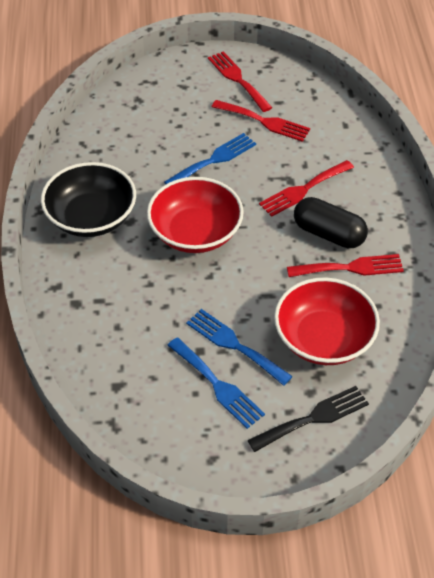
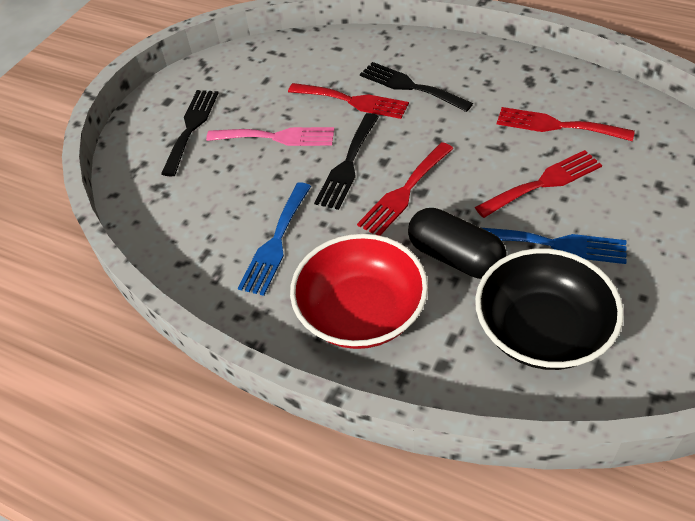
black fork: [248,386,369,452] = 1 -> [161,90,218,177] [314,113,379,210] [360,62,473,112] = 3
blue fork: [164,133,256,184] [168,337,265,429] [186,309,293,386] = 3 -> [238,182,311,296] [482,228,627,264] = 2
pink fork: none = 0 -> [206,127,334,146] = 1
red bowl: [147,177,244,253] [274,277,380,365] = 2 -> [290,234,428,349] = 1

